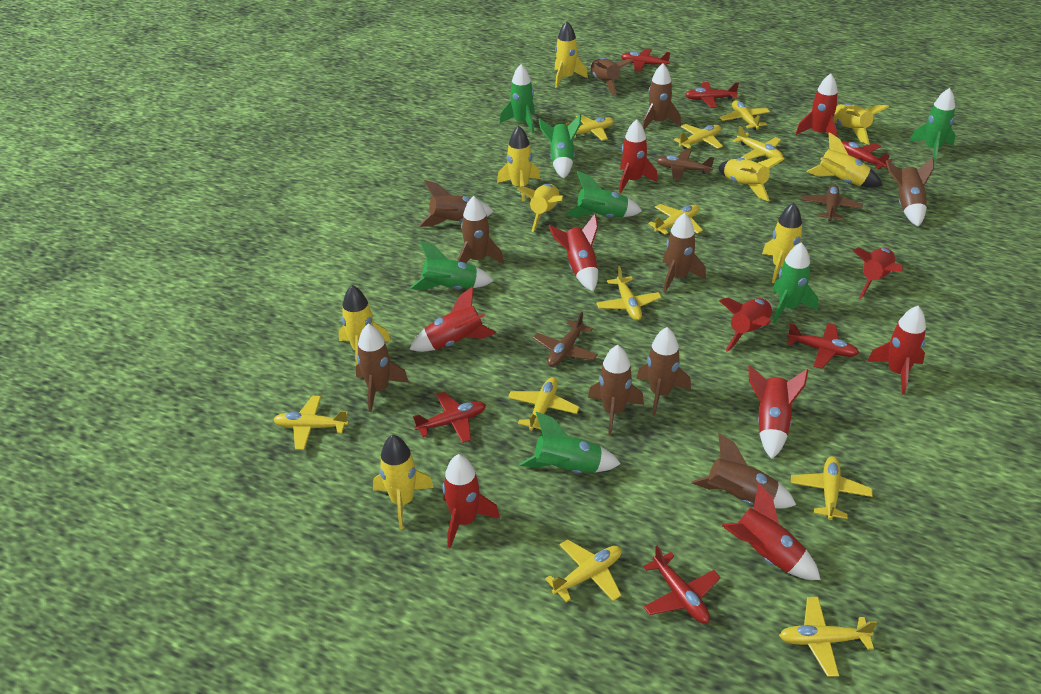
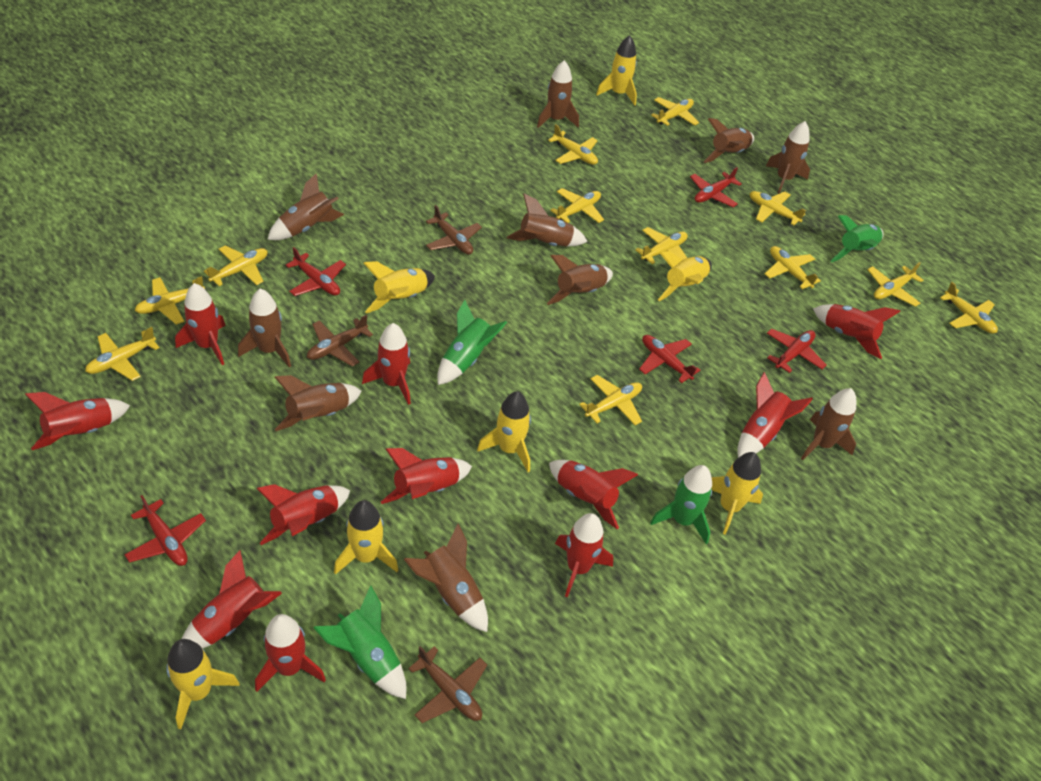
green rocket: [410,241,494,290] [500,64,535,134] [520,412,621,473] [539,114,581,179] [565,171,642,218] [772,242,818,323] [910,88,955,162] = 7 -> [313,586,406,699] [437,300,507,385] [650,465,712,544] [831,215,884,262] = 4
red plane: [413,392,486,443] [621,49,670,72] [643,546,721,623] [685,82,739,108] [787,323,859,369] [842,141,892,170] = 6 -> [124,495,206,566] [286,247,346,296] [639,335,700,383] [690,167,742,207] [767,329,827,373] = 5
red rocket: [409,287,496,352] [442,454,500,548] [549,214,598,292] [619,119,658,193] [719,297,772,352] [722,483,821,580] [748,365,808,459] [796,74,838,137] [852,247,903,298] [867,306,926,395] = 10 -> [25,392,130,450] [175,283,226,365] [181,550,282,648] [255,614,326,692] [256,484,350,545] [362,323,411,405] [381,448,472,504] [549,460,638,529] [555,513,613,598] [737,372,813,458] [813,304,900,359] = 11
yellow plane: [273,396,349,450] [508,377,580,431] [545,539,622,602] [566,115,614,141] [596,266,661,321] [648,204,703,235] [674,124,723,149] [720,100,770,130] [733,126,783,160] [779,597,877,677] [791,456,872,520] = 11 -> [85,327,160,381] [135,276,205,325] [204,245,268,286] [548,124,598,165] [550,188,604,223] [579,375,642,425] [635,227,688,264] [651,97,699,126] [750,191,806,225] [765,246,821,289] [867,262,923,307] [940,282,998,334] = 12
yellow rocket: [339,285,391,366] [373,435,434,529] [497,126,540,201] [517,184,563,232] [555,21,588,88] [719,157,784,201] [762,203,810,283] [807,132,883,187] [833,103,889,145] = 9 -> [166,639,240,729] [334,500,398,575] [364,261,435,314] [477,391,531,472] [596,35,637,106] [658,251,712,301] [712,452,763,535] = 7

